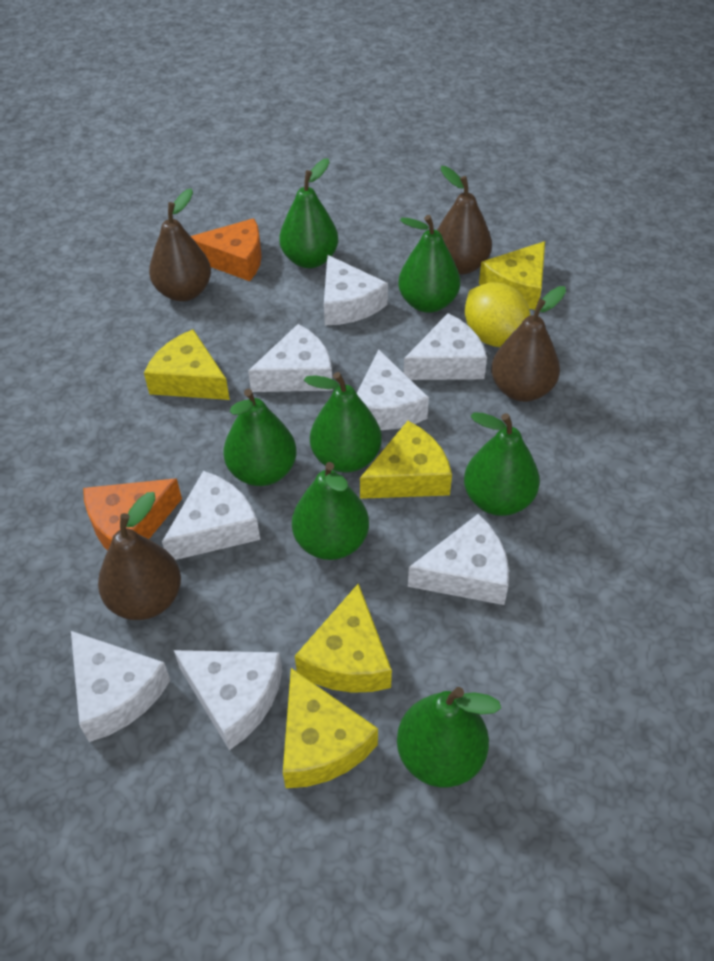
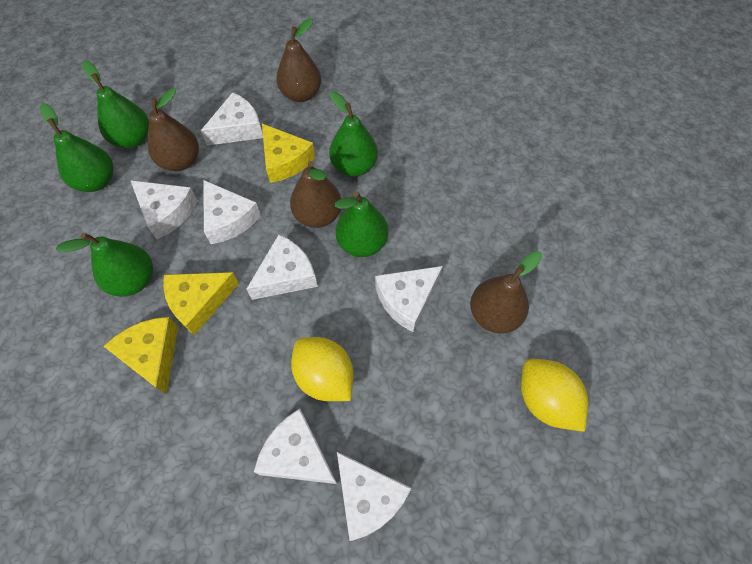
green pear: [223,389,297,486] [279,158,338,268] [292,462,369,560] [304,372,382,473] [397,687,501,788] [398,215,460,313] [464,413,540,516] = 7 -> [40,103,114,192] [56,233,153,297] [82,60,149,148] [329,91,378,177] [335,191,388,257] = 5
orange cheese: [83,478,182,551] [191,218,262,281] = 2 -> none = 0
white cheese: [71,631,170,742] [162,471,260,560] [174,650,282,750] [248,324,333,392] [324,255,388,325] [357,349,429,430] [404,313,487,380] [408,514,509,605] = 8 -> [130,180,198,239] [201,92,263,145] [203,180,261,244] [246,235,318,300] [254,409,337,484] [337,452,411,541] [375,266,443,332] = 7
yellow cheese: [144,329,230,400] [283,668,378,788] [295,583,392,693] [360,421,452,499] [479,241,545,310] = 5 -> [104,317,178,394] [163,272,239,335] [262,124,315,183] = 3
yellow lemon: [465,282,530,347] = 1 -> [291,337,354,401] [521,359,588,432] = 2

